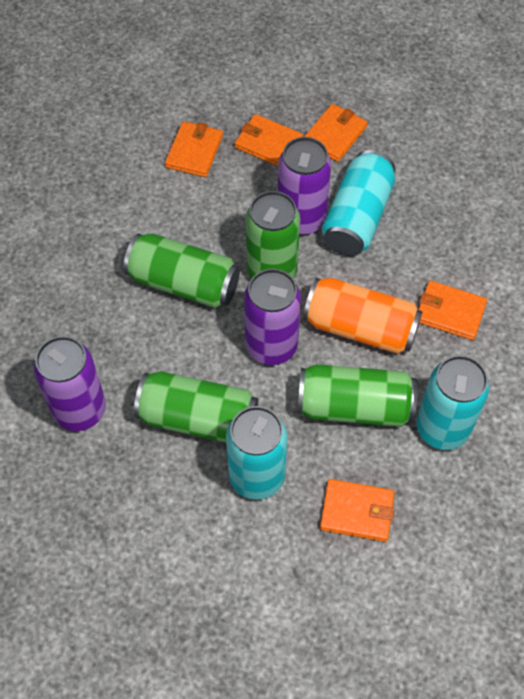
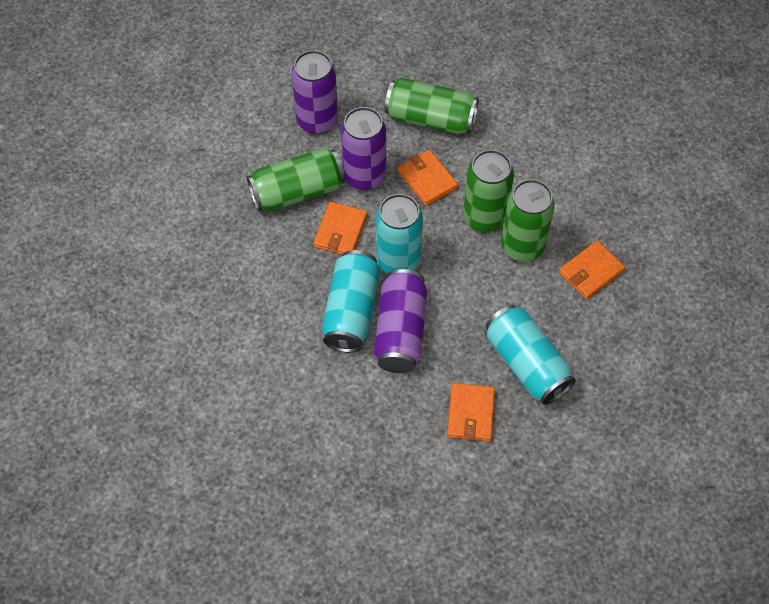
orange can: [303,278,422,354] = 1 -> none = 0
orange wallet: [165,121,223,177] [235,114,303,166] [304,104,367,162] [320,479,395,542] [418,281,487,340] = 5 -> [313,202,367,255] [398,150,458,206] [447,383,495,442] [559,241,625,299] = 4

